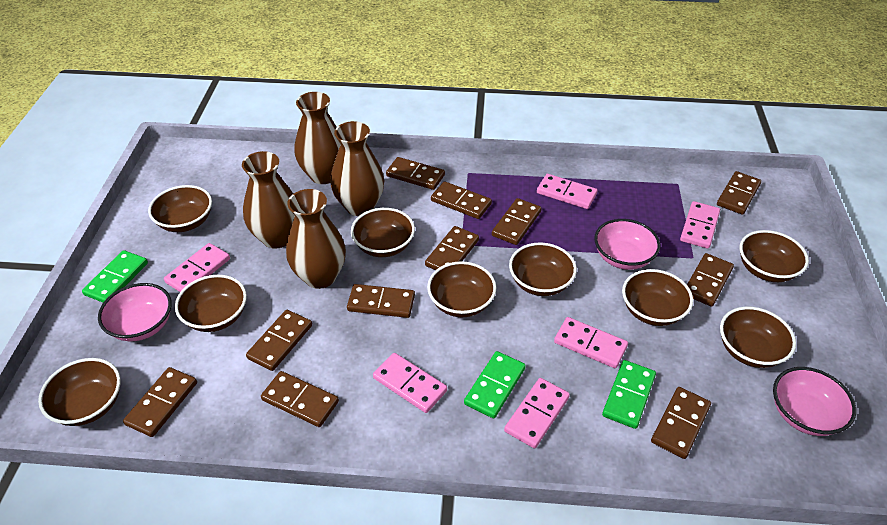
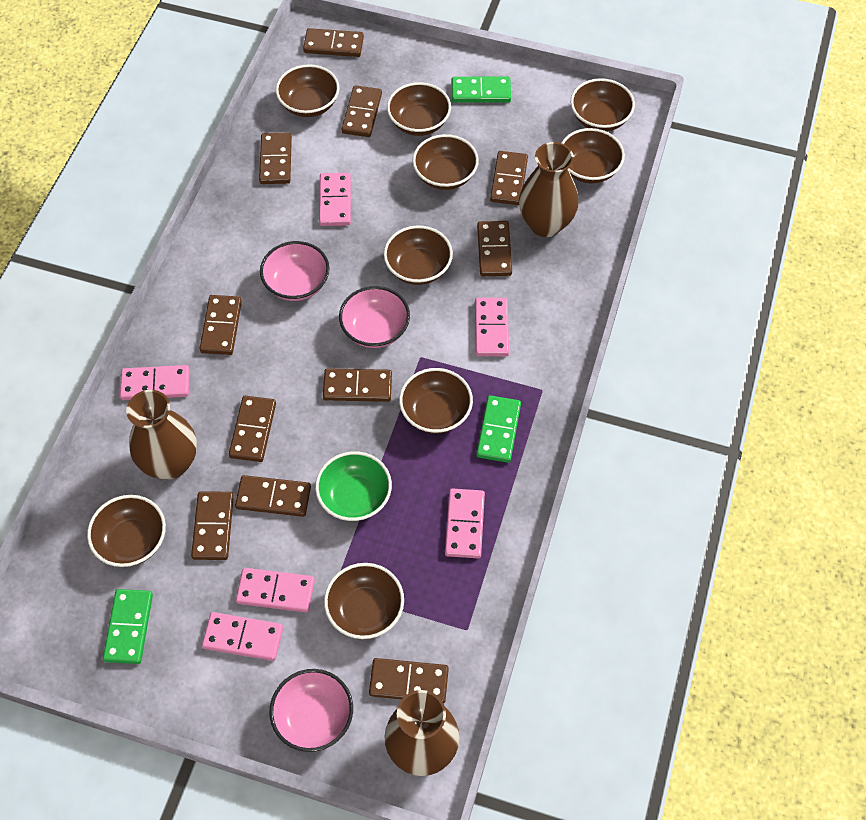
brown vase: [242,151,295,249] [286,189,346,289] [294,92,341,184] [331,121,385,216] = 4 -> [126,390,197,479] [385,690,460,776] [519,142,579,237] = 3
green bowl: none = 0 -> [315,451,392,521] = 1

